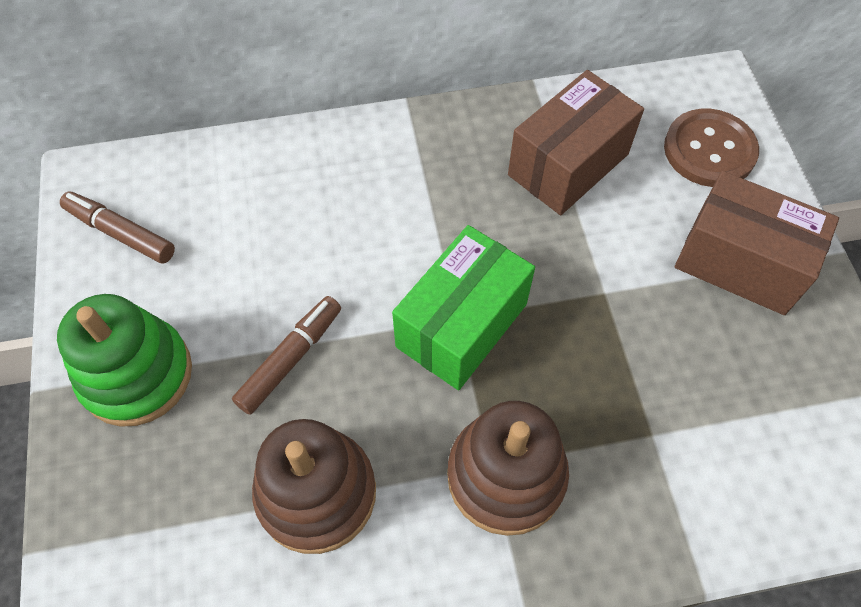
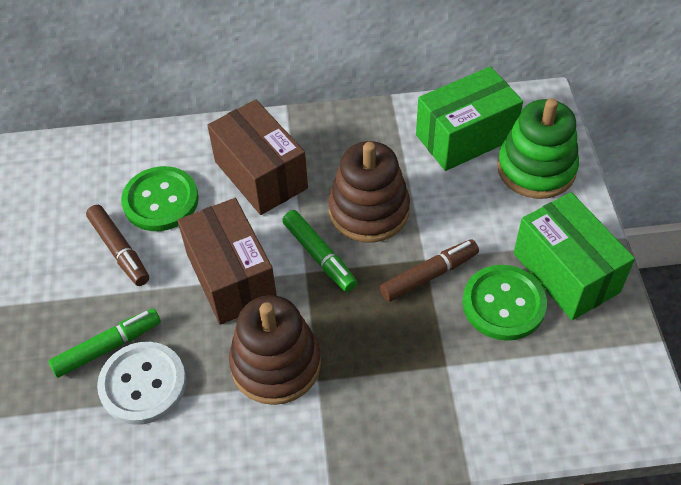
brown button: [664,109,759,187] = 1 -> none = 0
green box: [392,225,535,390] = 1 -> [416,66,523,171] [514,192,635,320] = 2
green button: none = 0 -> [121,166,199,231] [462,265,547,341] = 2
green marker: none = 0 -> [48,308,161,378] [282,210,357,292] = 2
white button: none = 0 -> [97,342,186,425] = 1

